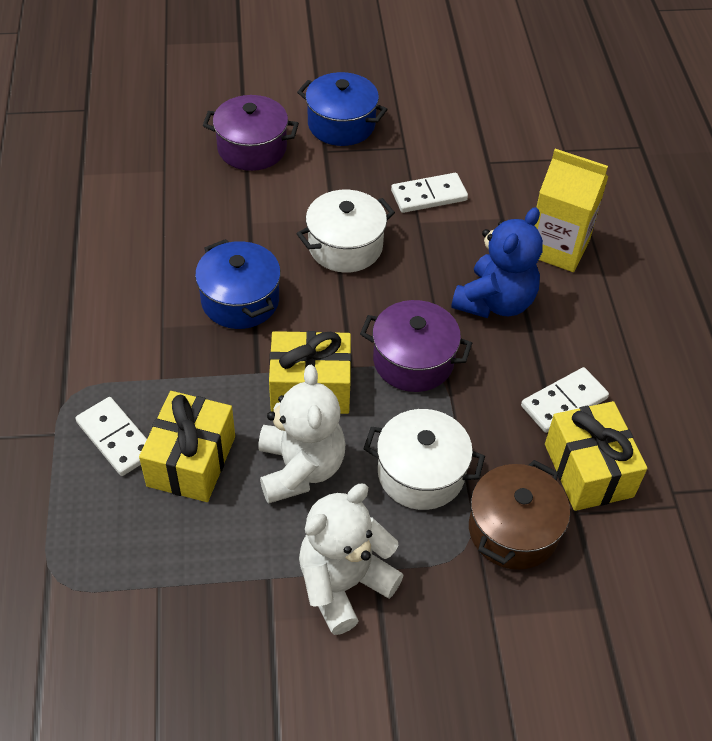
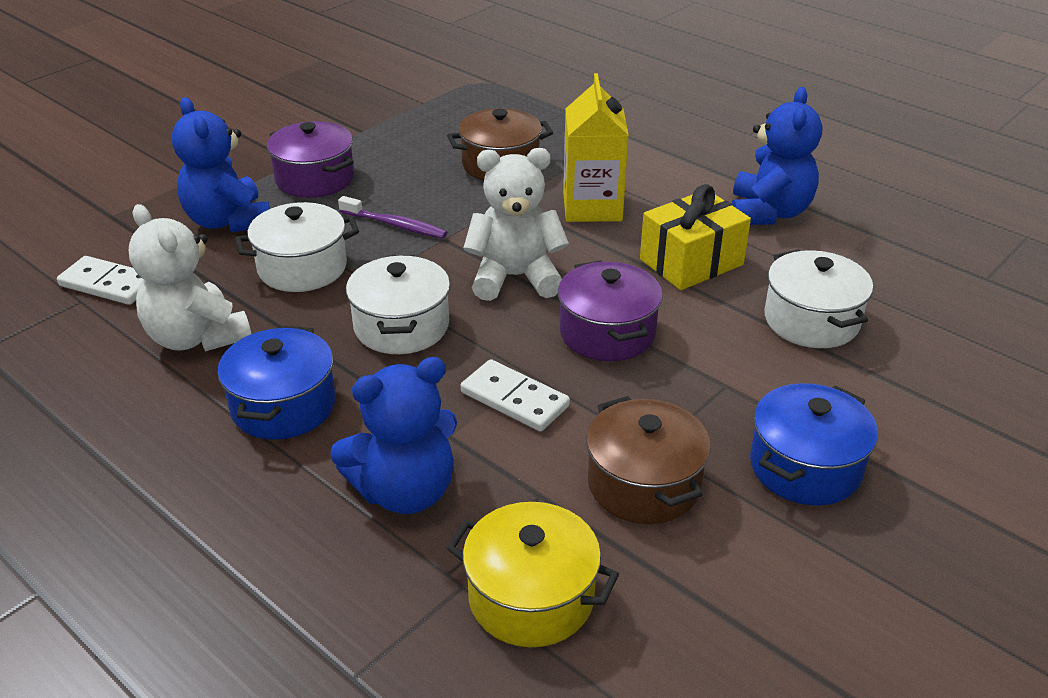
blue teddy bear: [451,207,543,318] = 1 -> [172,97,270,233] [330,357,457,514] [732,87,822,225] = 3
brown pot: [469,460,570,570] = 1 -> [447,108,553,181] [586,396,711,524] = 2
purple toothbrush: none = 0 -> [338,196,447,239] = 1
white domino: [75,397,147,476] [391,173,468,213] [521,367,609,433] = 3 -> [57,256,143,305] [461,359,570,432] = 2
white pot: [296,190,395,273] [363,409,485,510] = 2 -> [235,202,359,292] [346,255,450,354] [764,249,873,348] = 3
yellow gift: [139,391,235,502] [269,331,352,414] [545,401,648,511] = 3 -> [640,184,751,290] = 1
yellow pot: none = 0 -> [447,502,619,647] = 1

